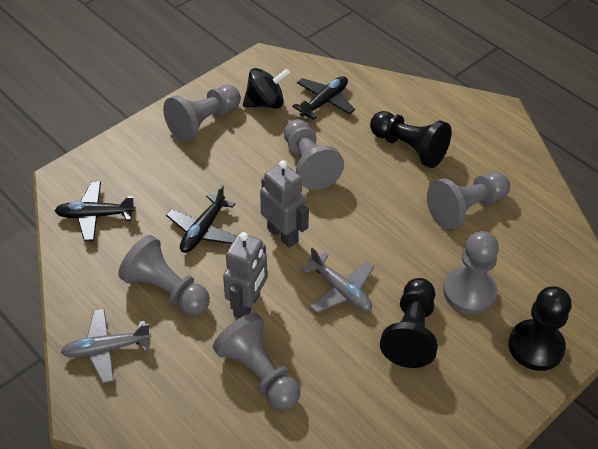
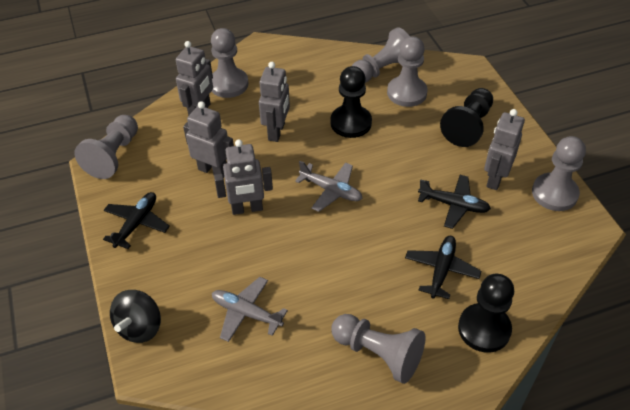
grey robot: [223,232,267,318] [260,160,309,248] = 2 -> [176,41,213,116] [183,101,234,178] [214,139,273,215] [259,62,290,142] [484,109,525,190] = 5

